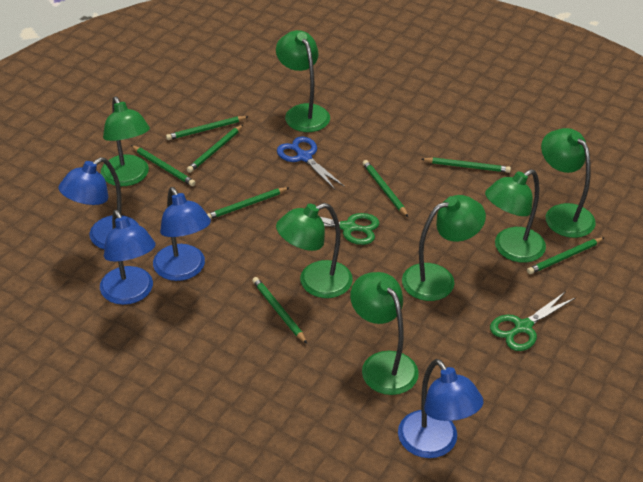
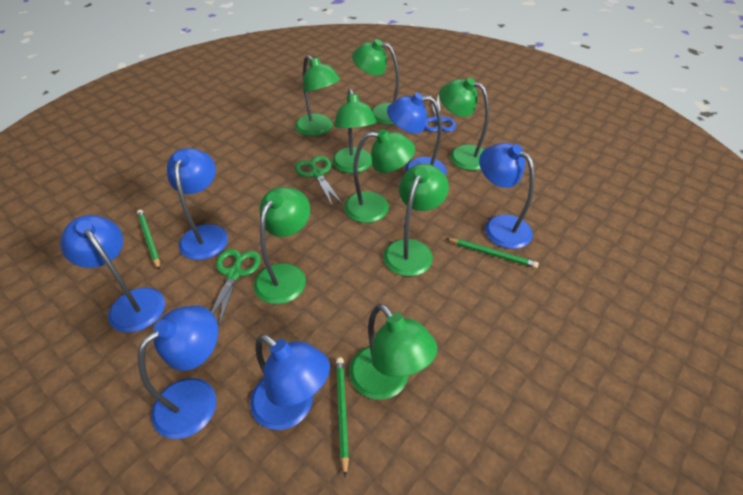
blue lamp: [58,157,139,249] [100,210,156,305] [153,187,211,281] [398,359,484,458] = 4 -> [60,215,165,333] [138,305,218,439] [167,148,228,260] [250,334,330,430] [387,93,447,176] [479,143,535,249] = 6
green lamp: [101,96,150,186] [276,30,330,132] [276,203,353,298] [350,272,419,395] [402,195,486,301] [485,169,546,263] [541,128,596,238] = 7 -> [254,187,310,304] [295,55,340,136] [332,89,377,173] [344,129,415,223] [349,304,438,400] [352,39,399,125] [383,164,449,276] [439,78,489,171] = 8
green pencil: [131,145,196,186] [166,116,249,140] [187,125,243,173] [207,187,290,219] [252,277,307,344] [363,160,408,217] [422,157,511,173] [527,237,605,274] = 8 -> [137,210,160,270] [336,357,349,478] [446,238,539,268] = 3

